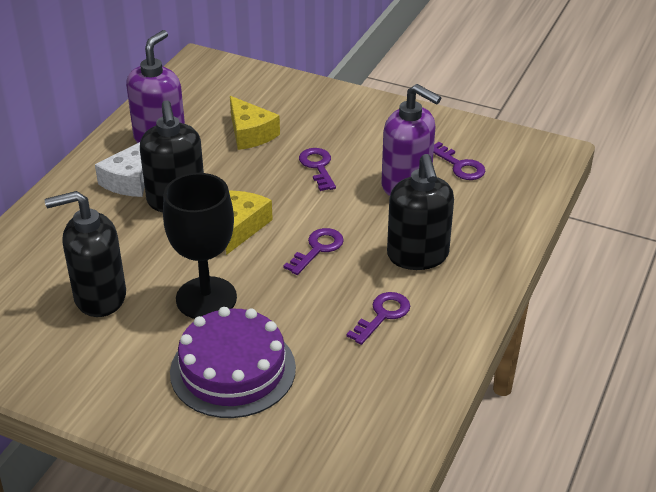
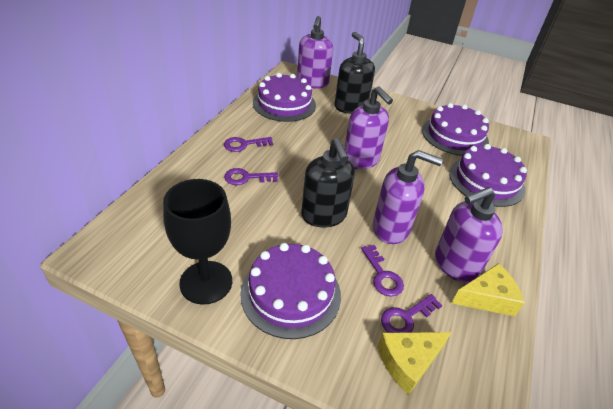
black soap dispenser: [45,191,126,317] [140,100,204,212] [387,154,454,270] = 3 -> [301,138,355,228] [334,32,375,114] = 2
purple cake: [170,307,296,418] = 1 -> [241,243,341,339] [253,73,316,122] [422,103,489,156] [449,144,527,207] = 4
purple soap dispenser: [126,30,185,143] [381,84,441,196] = 2 -> [297,16,333,89] [344,86,393,170] [373,150,443,244] [435,187,503,283] = 4
white cheese: [95,142,145,197] = 1 -> none = 0

